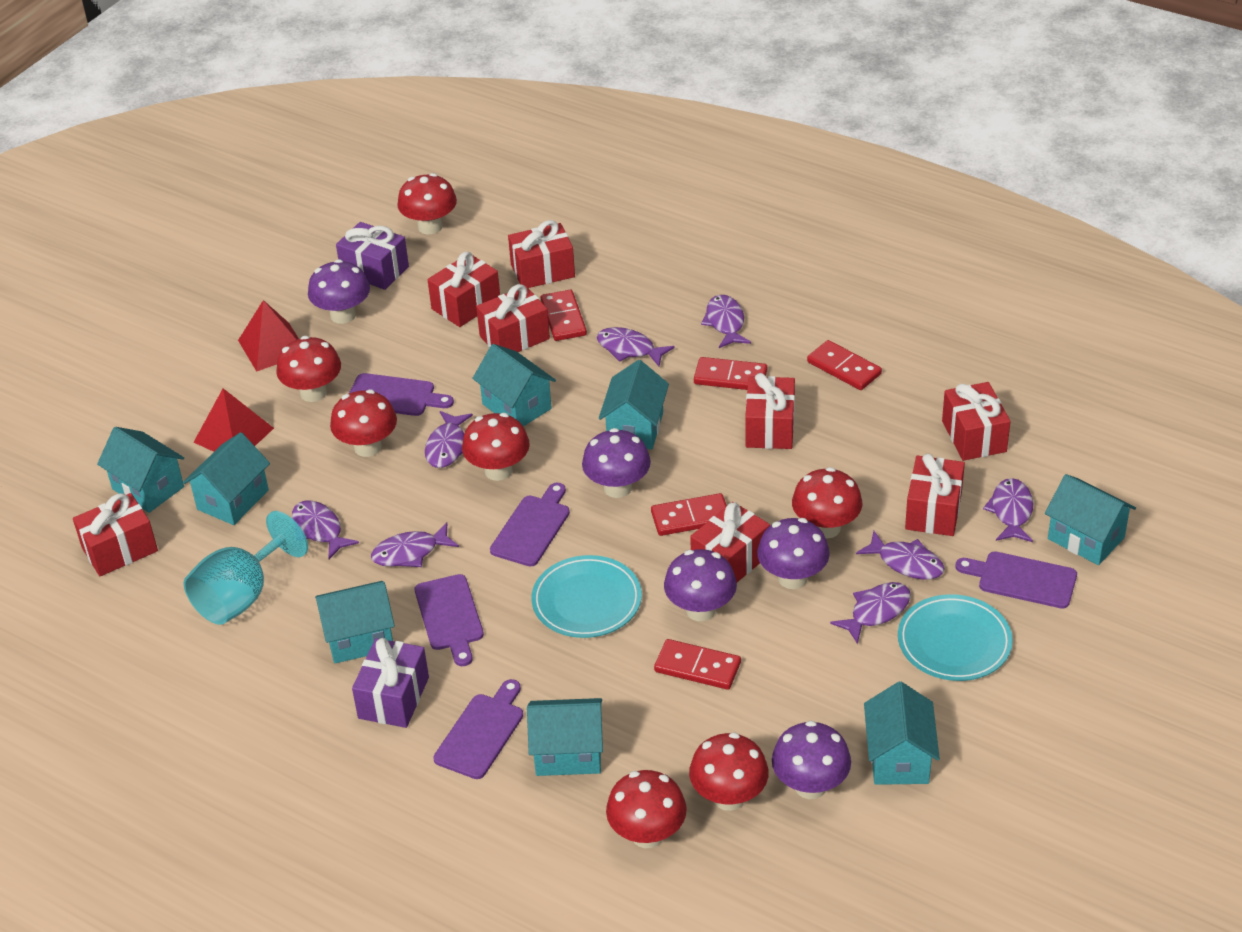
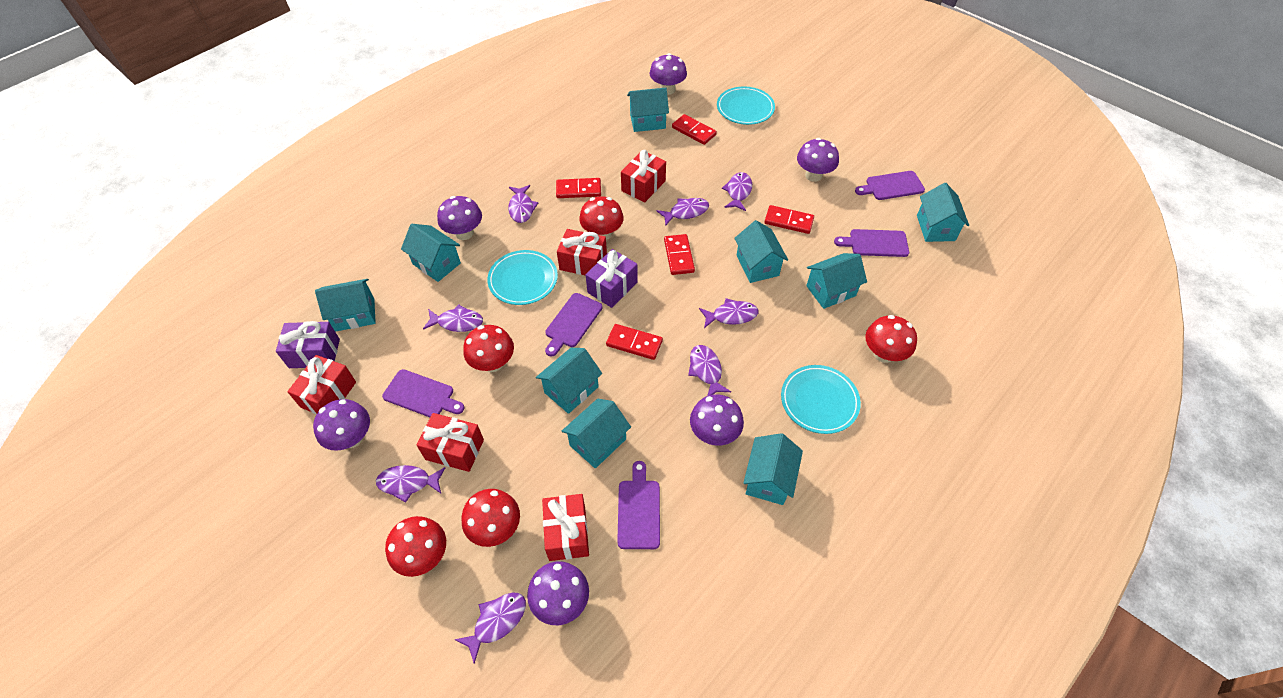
purple mushroom: [308,259,370,324] [582,428,651,498] [664,549,737,621] [757,518,830,589] [772,721,851,799] = 5 -> [313,399,370,451] [437,196,482,240] [527,562,589,625] [650,53,687,95] [690,394,744,446] [797,138,839,182] = 6
red gift: [73,493,158,576] [428,252,500,327] [476,284,550,352] [508,220,575,288] [690,502,770,582] [745,373,795,449] [905,454,965,536] [942,382,1011,461] = 8 -> [287,355,356,414] [417,413,484,472] [542,494,589,561] [557,229,607,276] [621,150,666,203] = 5
red mushroom: [276,336,341,402] [330,389,397,457] [397,173,457,234] [462,413,530,481] [606,770,687,848] [689,732,769,811] [792,467,863,539] = 7 -> [385,516,446,577] [462,489,520,547] [463,325,514,372] [579,196,624,240] [865,315,917,363] = 5
red pyramid: [193,388,274,452] [238,300,299,372] = 2 -> none = 0
turquoise goblet: [184,511,308,625] = 1 -> none = 0
turquoise house: [97,427,184,513] [183,432,270,525] [315,581,395,663] [472,344,556,426] [527,698,603,776] [599,360,669,450] [864,682,940,785] [1045,474,1136,565] = 8 -> [315,279,376,332] [401,224,461,282] [536,348,602,414] [562,399,631,469] [627,88,669,132] [734,220,788,283] [743,433,803,505] [806,253,867,309] [917,183,969,242] = 9
turquoise plate: [531,555,642,638] [898,594,1013,681] = 2 -> [487,250,558,305] [717,86,775,125] [781,365,861,434] = 3

